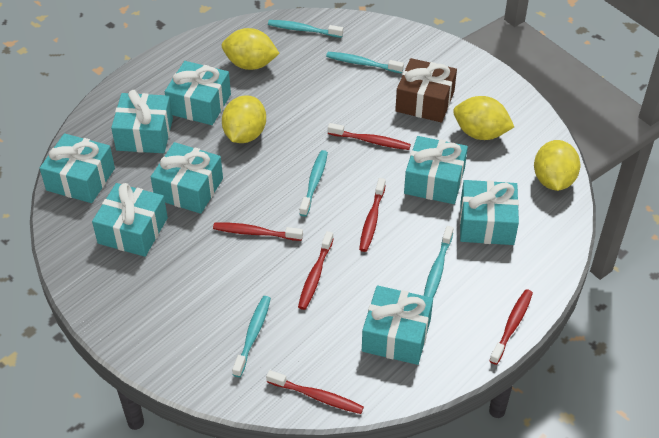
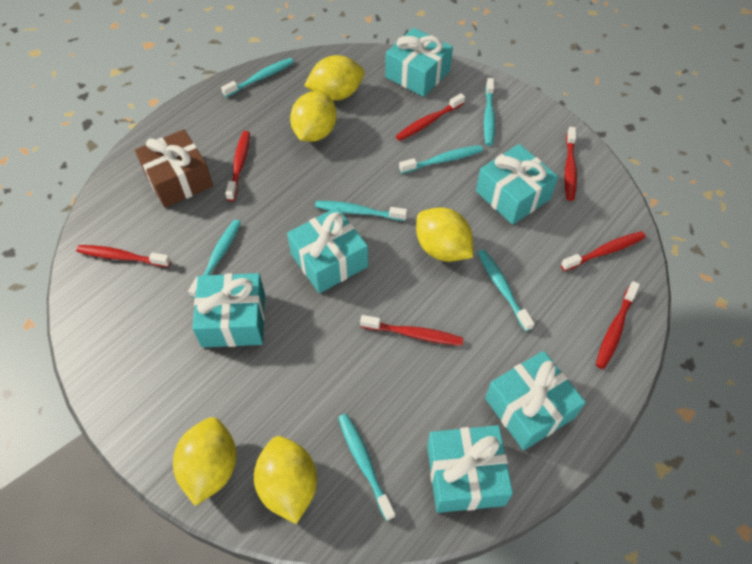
red toothbrush: [213,223,303,241] [266,370,364,414] [298,231,333,310] [328,123,411,150] [359,178,386,252] [489,289,533,365] = 6 -> [76,245,171,267] [225,131,250,201] [360,315,463,346] [396,93,465,141] [561,231,646,271] [565,127,577,201] [596,281,640,369] = 7
turquoise gift: [40,133,115,203] [92,183,168,257] [111,90,173,153] [151,142,223,214] [165,61,231,125] [362,286,433,365] [404,136,468,204] [460,180,519,245] = 8 -> [192,273,265,348] [287,207,368,293] [385,28,453,97] [427,425,513,513] [476,144,558,225] [485,351,586,451] = 6
turquoise toothbrush: [232,296,271,377] [268,20,343,38] [300,150,328,217] [326,52,404,73] [424,226,454,298] = 5 -> [188,220,241,298] [221,58,294,97] [315,201,407,221] [338,414,395,521] [399,145,483,174] [478,249,535,332] [484,78,495,146] = 7
yellow lemon: [222,28,280,70] [222,95,266,143] [453,96,514,140] [534,140,581,191] = 4 -> [173,417,237,506] [254,436,317,524] [290,91,337,142] [304,55,364,101] [416,208,473,262] = 5

